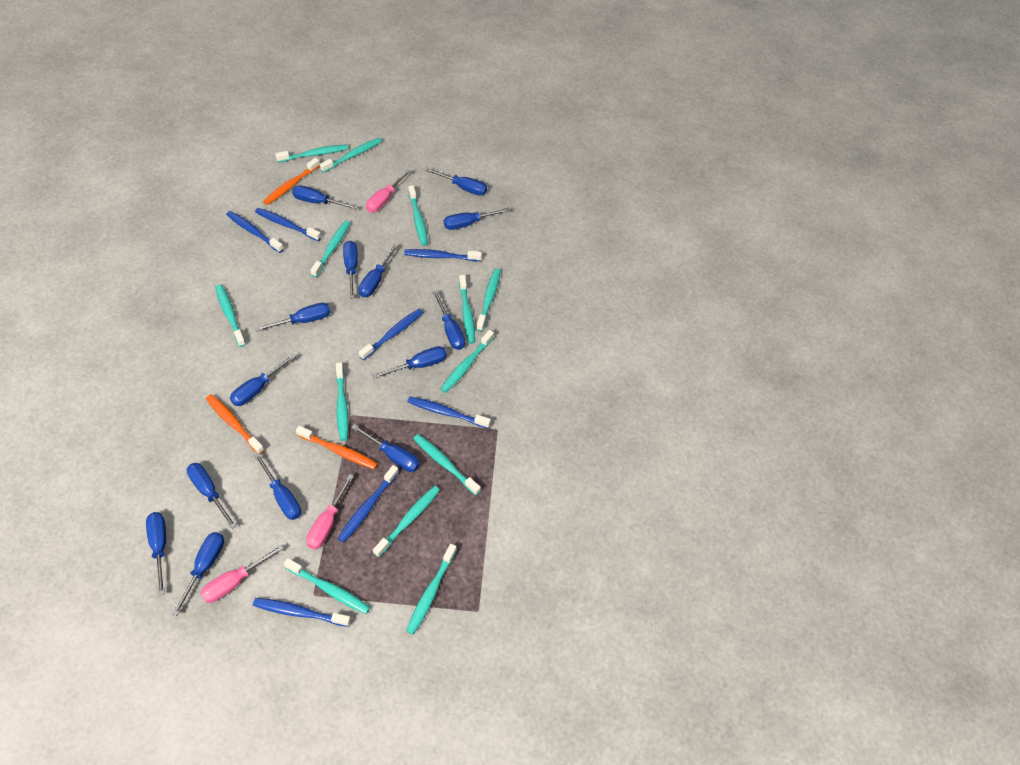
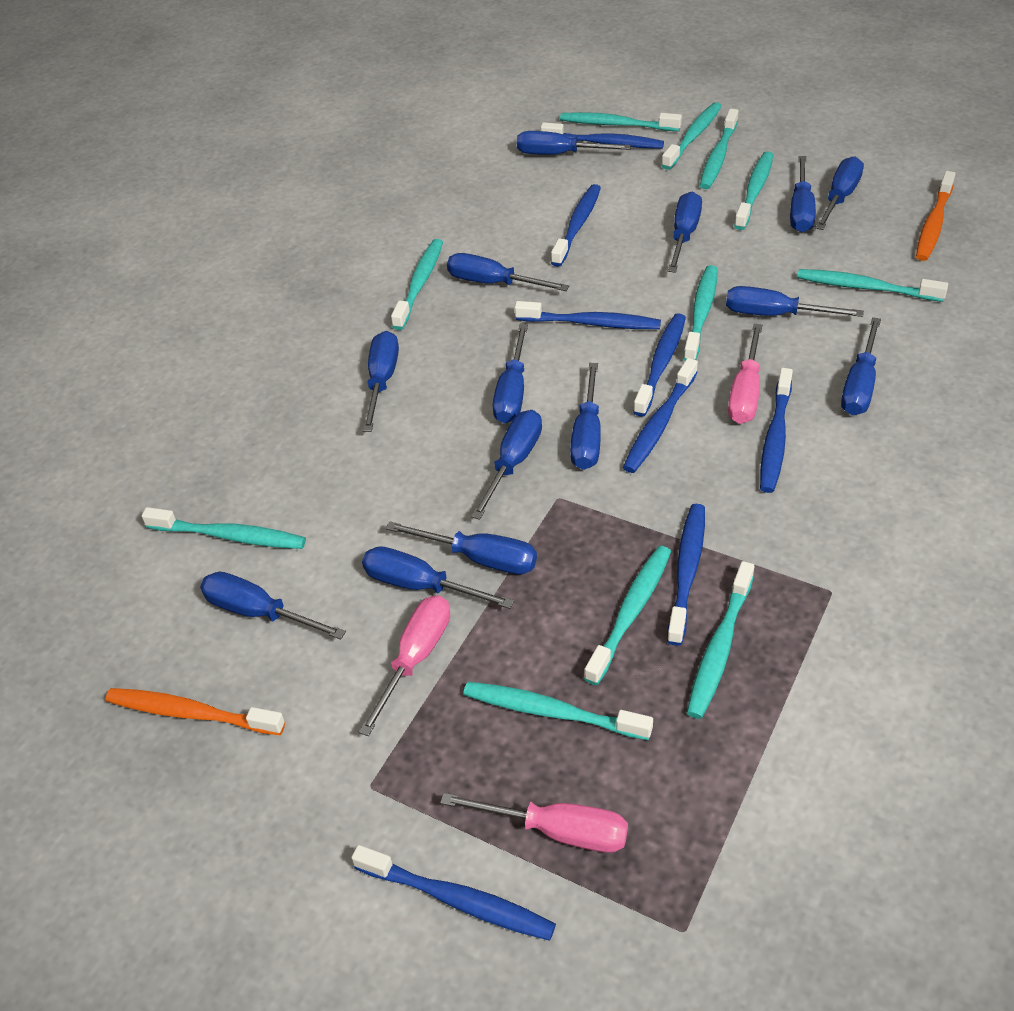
blue toothbrush: [226,211,284,253] [253,598,351,627] [255,208,321,241] [338,465,399,543] [359,309,423,360] [404,249,482,261] [407,397,491,428] = 7 -> [351,845,556,941] [515,301,661,329] [541,122,664,149] [551,184,601,267] [623,358,698,473] [633,313,686,417] [667,504,705,646] [760,368,793,493] = 8
orange toothbrush: [206,394,264,454] [263,158,320,205] [296,426,378,470] = 3 -> [105,688,285,735] [916,171,956,261] = 2
turquoise toothbrush: [215,284,246,347] [275,144,348,162] [284,558,370,614] [310,220,350,277] [320,138,382,173] [336,363,349,441] [373,486,440,557] [406,544,457,635] [408,185,428,246] [413,434,481,495] [441,330,494,393] [459,275,475,344] [476,268,501,331] = 13 -> [142,507,306,549] [391,239,443,330] [463,682,653,740] [560,112,682,131] [584,546,671,685] [661,102,722,170] [683,265,718,361] [687,561,754,719] [700,109,739,189] [734,151,773,230] [797,269,948,302] = 11

